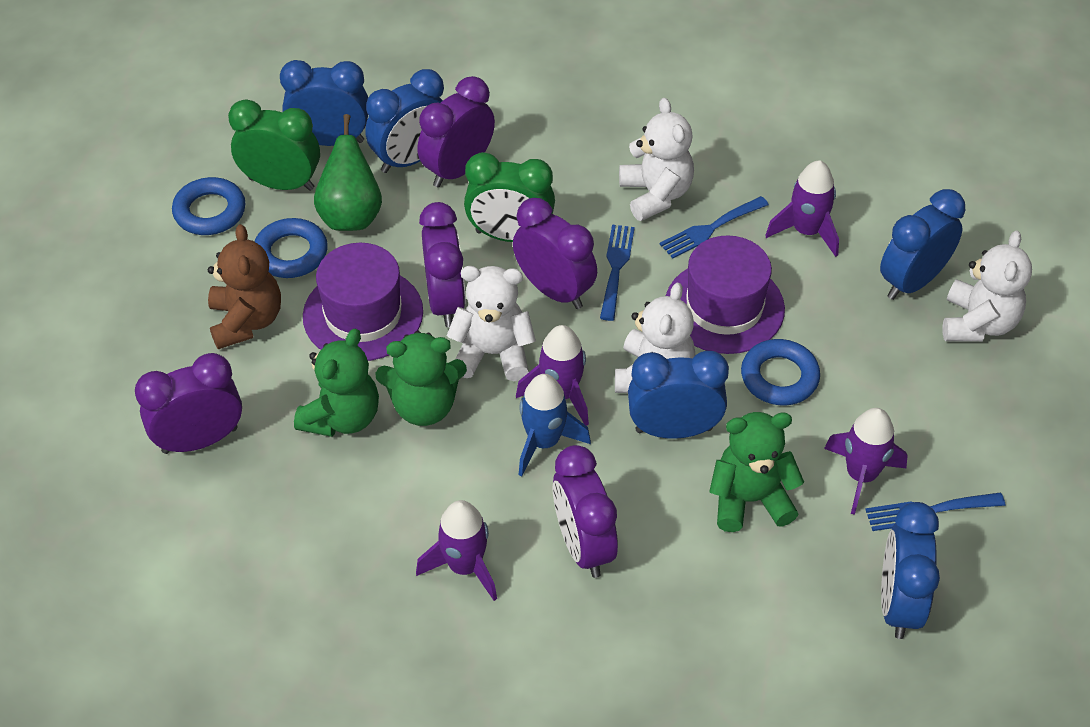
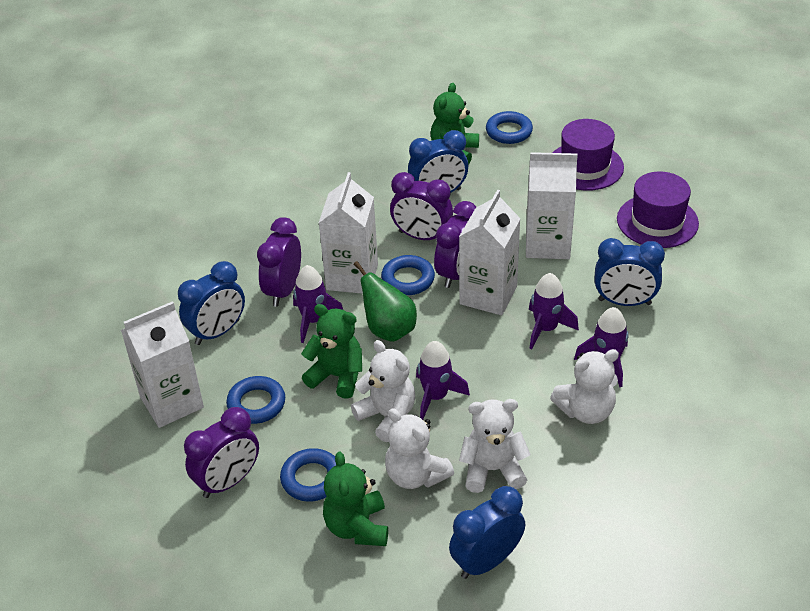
blue clock: [280,60,368,146] [365,69,444,173] [628,351,729,439] [880,189,966,300] [881,502,940,639] = 5 -> [178,261,245,345] [408,130,468,192] [449,486,525,579] [595,238,665,306] = 4
blue fork: [600,225,635,321] [660,196,769,258] [865,493,1005,531] = 3 -> none = 0
blue ring: [172,177,245,235] [254,218,328,278] [741,339,820,405] = 3 -> [226,376,285,424] [280,448,336,502] [381,255,435,295] [486,111,533,144] = 4
blue rocket: [519,374,591,476] = 1 -> none = 0
brown teddy bear: [208,224,281,349] = 1 -> none = 0
green clock: [228,99,320,191] [464,152,555,242] = 2 -> none = 0
purple clock: [135,353,242,454] [418,76,495,187] [419,202,466,327] [513,198,597,309] [553,445,618,578] = 5 -> [184,407,259,498] [257,217,301,307] [390,172,453,240] [434,201,476,288] = 4
white carton: none = 0 -> [121,301,204,428] [319,172,378,294] [459,190,521,315] [526,152,578,259] = 4

